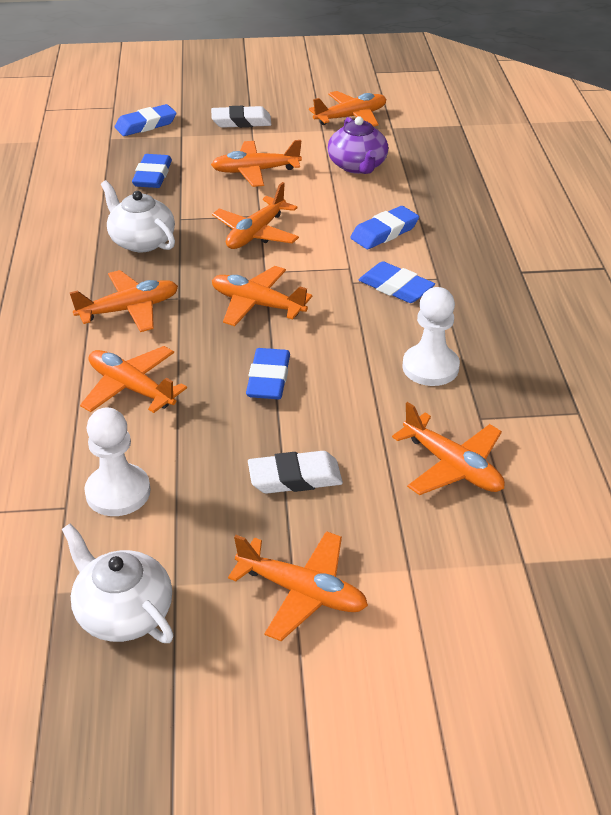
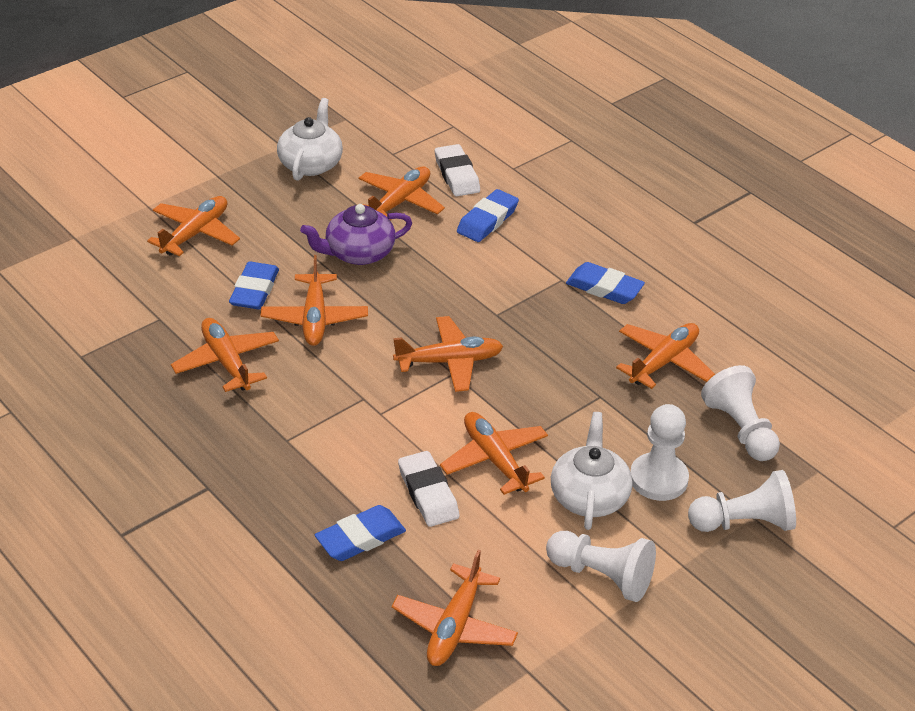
blue eraser: [114,104,177,136] [132,154,172,188] [246,348,290,399] [350,206,419,249] [359,261,435,303] = 5 -> [229,261,279,309] [315,505,406,561] [457,189,519,242] [566,262,645,304] = 4
white pawn: [84,408,151,516] [402,287,460,386] = 2 -> [546,531,656,602] [630,404,689,501] [688,470,796,532] [701,365,780,461] = 4

